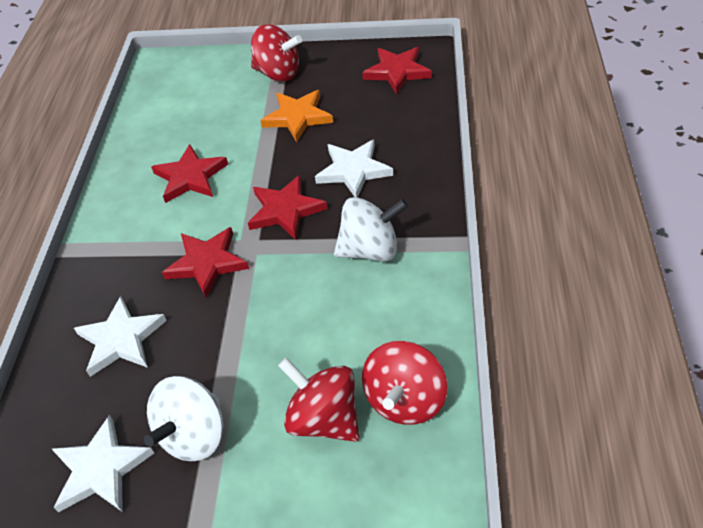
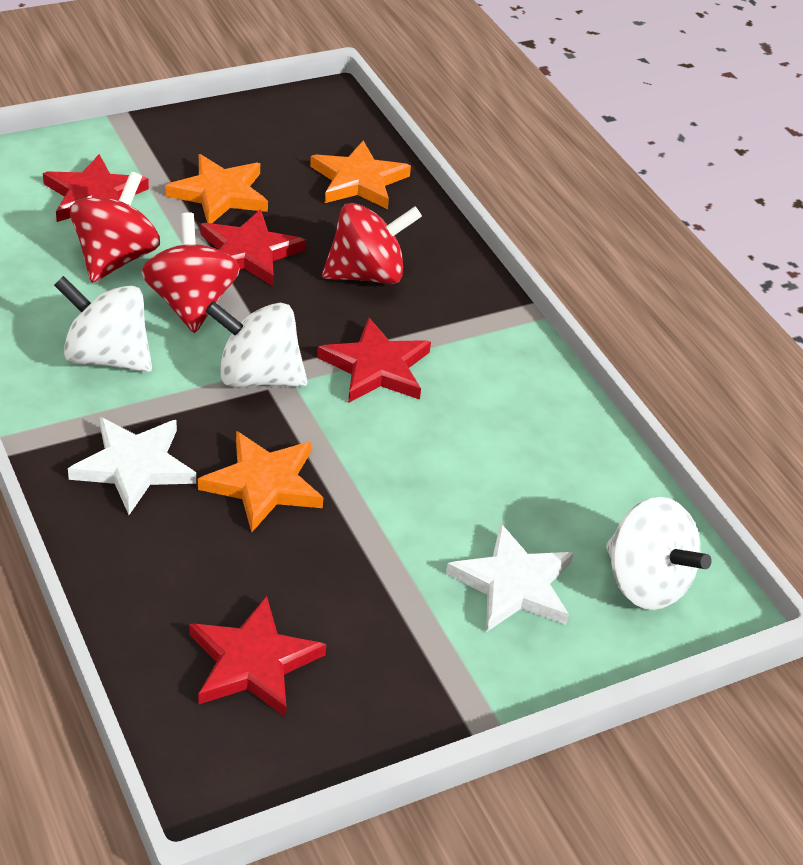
orange star: [260,90,333,142] = 1 -> [165,154,268,223] [198,431,324,532] [310,141,411,209] = 3
white spinning top: [144,376,223,461] [334,197,408,262] = 2 -> [54,276,152,372] [205,301,308,387] [606,497,712,610] = 3
white star: [52,415,154,512] [74,296,167,377] [315,140,393,197] = 3 -> [68,417,196,515] [446,523,573,632] = 2

